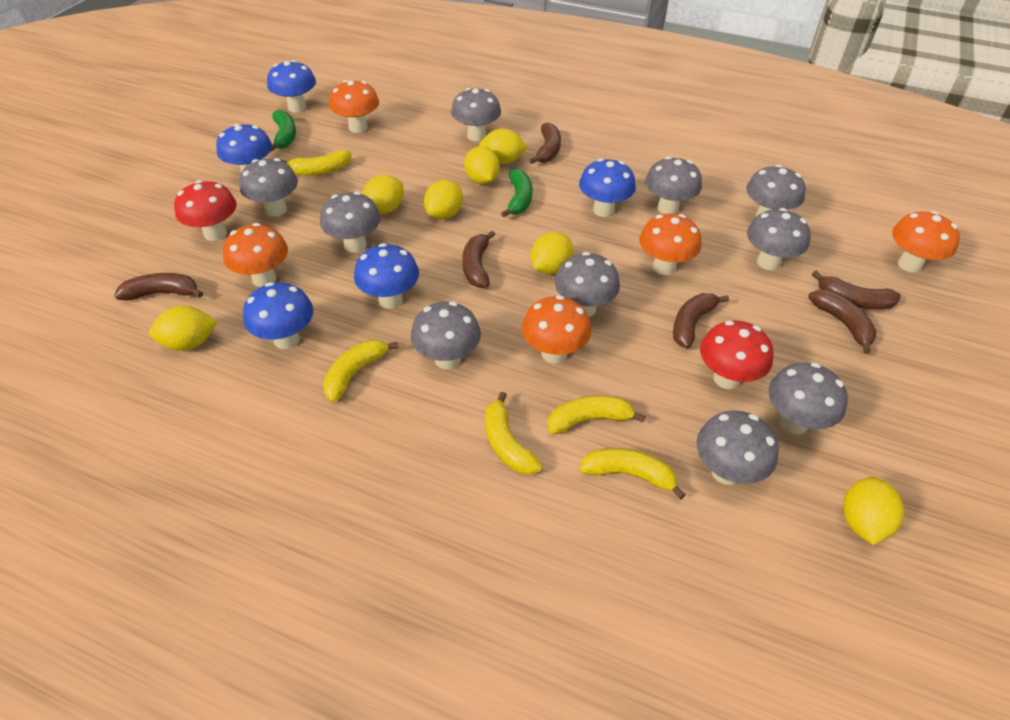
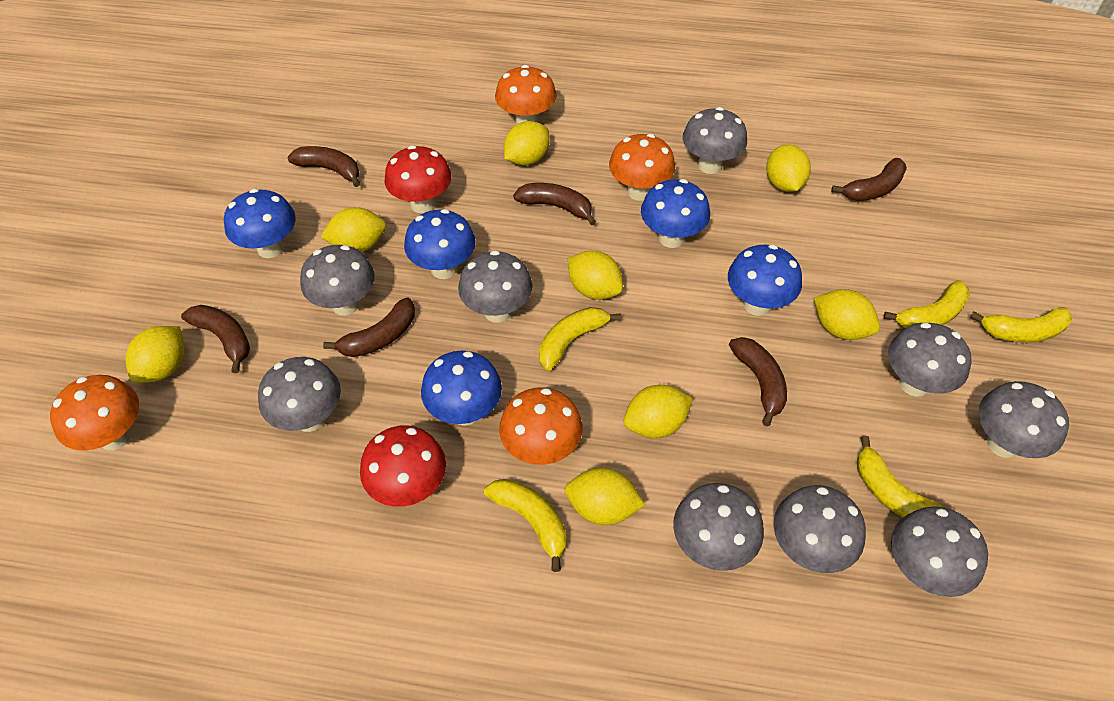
green banana: [271,110,296,152] [501,169,533,217] = 2 -> none = 0
grey mushroom: [239,158,298,216] [320,192,381,253] [411,301,481,370] [451,88,501,141] [555,252,620,317] [645,156,702,214] [697,411,779,485] [746,165,806,217] [747,208,810,270] [768,363,848,434] = 10 -> [258,357,341,432] [300,245,375,316] [458,250,532,323] [673,483,764,571] [683,107,747,174] [774,485,866,573] [888,322,972,397] [891,506,988,597] [979,381,1069,458] = 9
orange mushroom: [223,223,288,287] [329,80,379,133] [522,295,591,364] [639,214,701,275] [892,211,960,272] = 5 -> [50,375,139,451] [495,65,557,124] [499,388,582,465] [609,134,675,201] = 4
yellow lemon: [149,306,217,351] [363,175,403,214] [424,179,463,219] [464,146,500,185] [479,128,528,164] [531,232,573,274] [843,476,904,545] = 7 -> [126,326,185,383] [321,207,386,252] [504,121,550,166] [565,468,645,525] [568,251,623,300] [624,385,693,438] [766,144,811,192] [814,289,880,340] = 8

